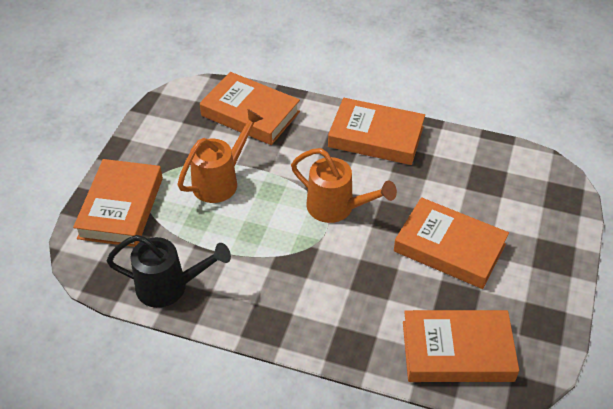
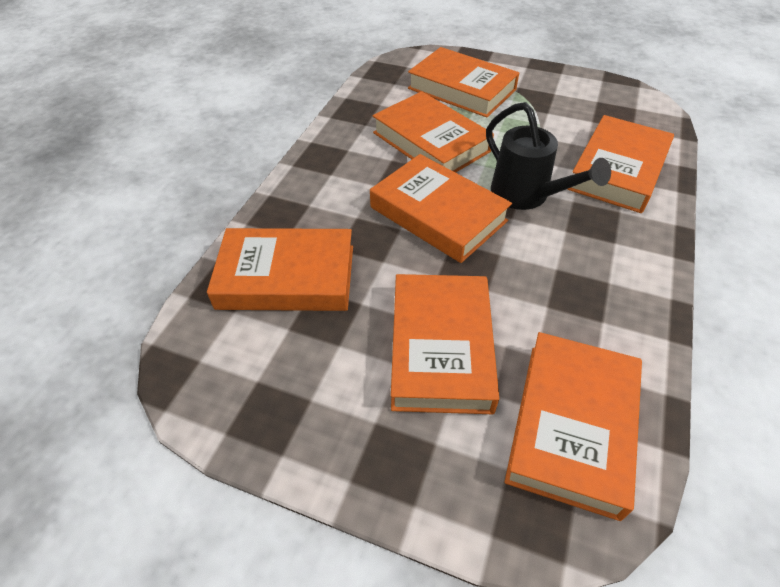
orange book: [73,159,163,247] [200,72,300,145] [328,98,425,165] [394,197,509,289] [403,310,519,382] = 5 -> [207,228,353,311] [370,154,512,263] [373,91,494,173] [391,274,499,414] [408,47,519,117] [505,332,642,521] [567,115,674,213] = 7
orange watering can: [178,109,263,203] [291,148,397,223] = 2 -> none = 0

